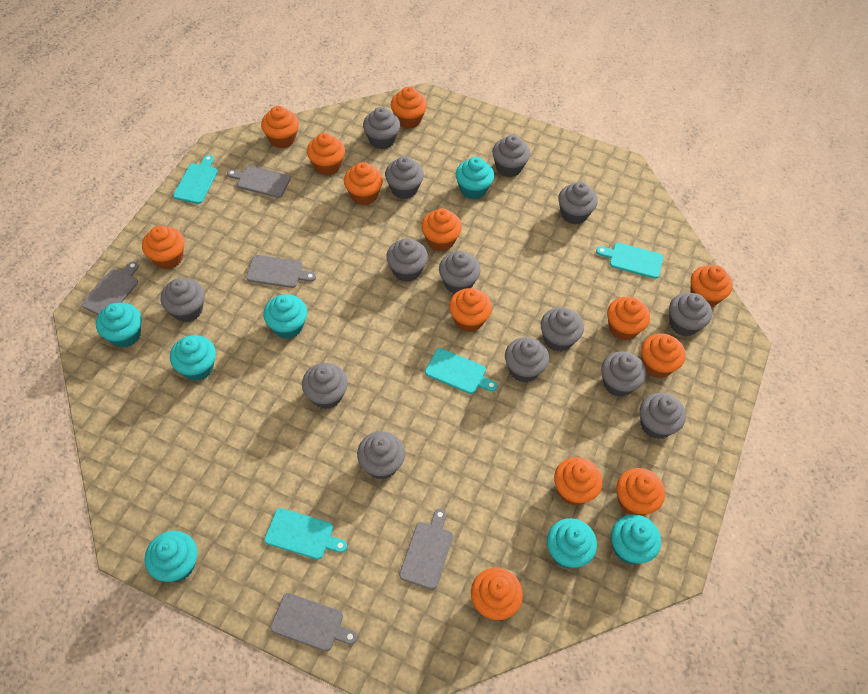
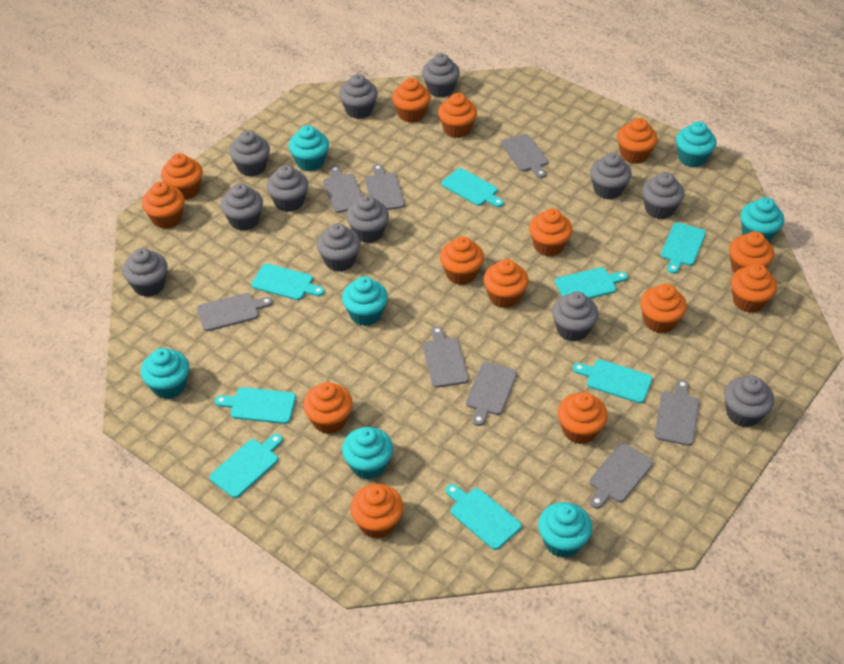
grey cupcake: [160,278,205,322] [302,363,348,409] [357,431,405,480] [363,107,400,149] [385,156,424,199] [386,238,428,282] [439,251,481,293] [492,135,530,177] [505,337,549,382] [541,307,584,352] [558,182,598,224] [601,351,646,397] [640,393,686,439] [669,293,712,336] = 14 -> [122,248,168,297] [221,183,263,231] [229,130,270,177] [266,165,308,212] [317,223,361,272] [339,74,378,119] [346,195,389,243] [422,53,460,97] [552,292,599,341] [590,153,632,199] [642,172,684,219] [724,376,774,427] = 12
grey cutting board: [82,261,139,315] [227,166,291,198] [246,255,316,288] [270,593,357,651] [399,509,453,590] = 5 -> [197,293,273,331] [323,166,362,213] [365,164,405,210] [423,326,469,388] [466,362,517,426] [501,134,548,178] [589,443,653,509] [654,380,699,446] = 8
orange cupcake: [142,225,184,269] [261,106,299,148] [307,133,345,175] [344,162,383,205] [391,86,427,129] [421,208,462,251] [449,288,492,332] [471,568,523,620] [554,457,603,506] [607,297,650,340] [617,468,665,516] [641,334,685,378] [690,265,733,307] = 13 -> [142,181,185,229] [161,153,203,199] [303,382,353,434] [350,484,404,539] [392,78,431,123] [438,93,477,138] [440,236,484,285] [483,259,529,308] [529,209,573,256] [558,392,608,444] [617,118,658,164] [640,284,687,333] [729,231,774,273] [731,264,777,313] = 14
turquoise cutting board: [173,155,218,204] [264,508,347,560] [425,348,497,394] [596,243,663,279] = 4 -> [210,434,283,498] [215,387,296,424] [251,264,324,300] [441,168,504,207] [446,484,522,550] [555,267,628,299] [573,359,652,403] [661,222,706,274] = 8

